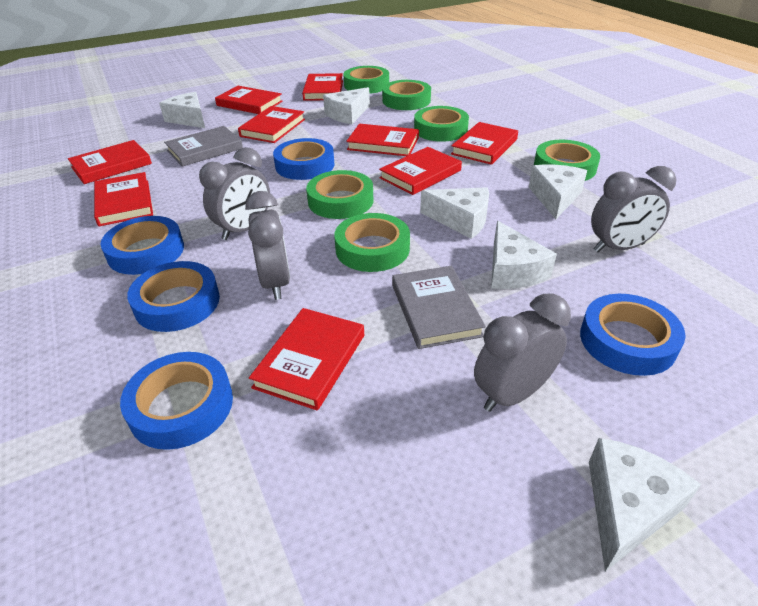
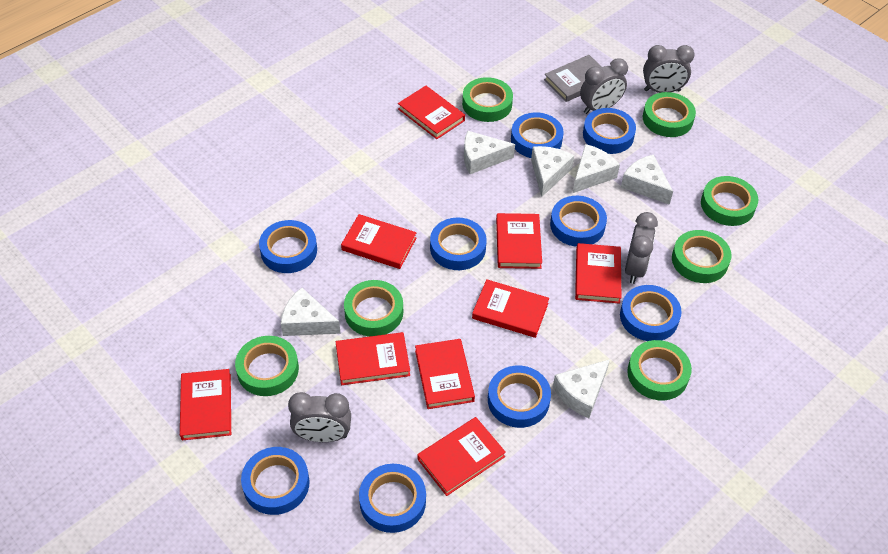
blue tape: [100,216,184,275] [120,352,233,450] [127,261,220,332] [273,138,335,180] [580,294,686,376] = 5 -> [241,447,310,515] [259,220,317,273] [359,464,426,533] [430,218,487,270] [488,366,551,428] [511,113,564,158] [550,196,607,247] [583,108,636,154] [620,285,682,341] = 9
green tape: [306,170,374,219] [334,213,410,272] [343,66,389,94] [382,80,431,110] [414,106,469,141] [534,140,600,181] = 6 -> [235,336,299,396] [344,280,403,337] [462,77,513,122] [627,340,692,400] [643,92,696,137] [672,230,732,283] [701,176,759,226] = 7
grey book: [164,126,243,167] [392,266,486,349] = 2 -> [544,55,602,102] = 1

